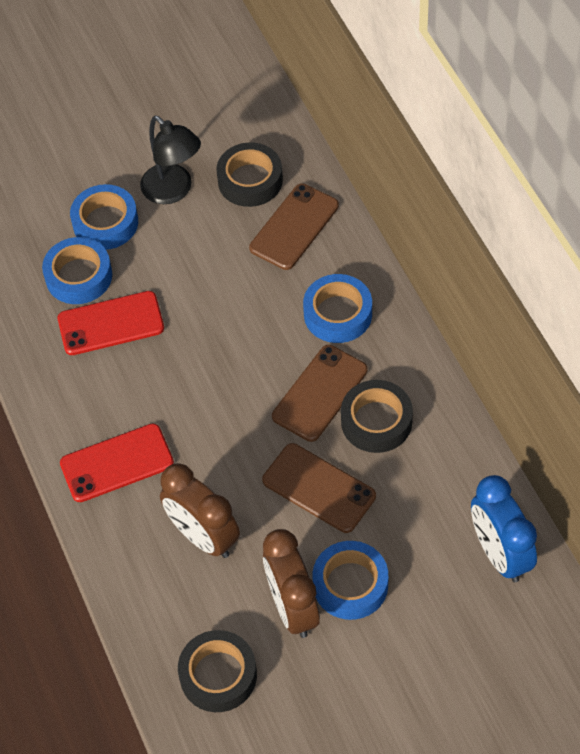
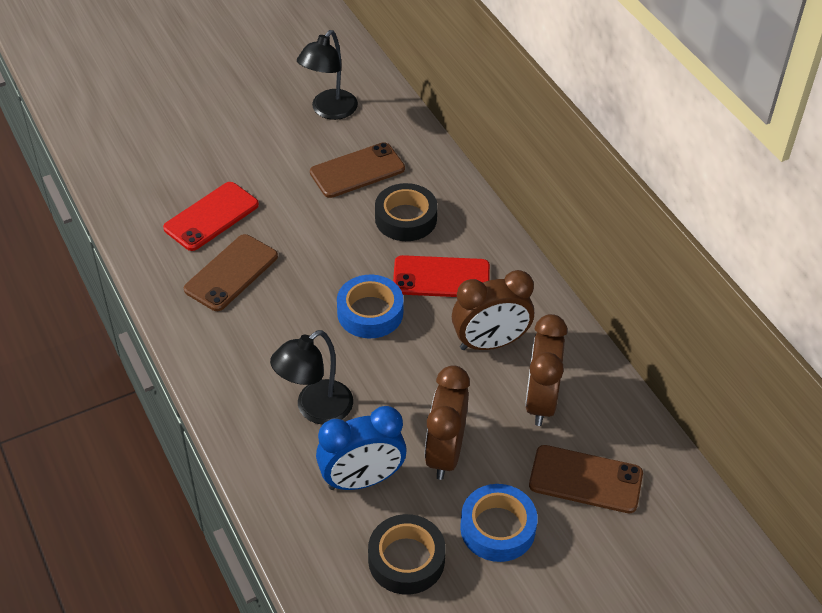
black lamp: [140,116,201,204] = 1 -> [270,330,353,425] [297,30,358,120] = 2
black tape: [178,630,257,712] [216,142,283,207] [341,380,413,453] = 3 -> [368,514,446,595] [375,183,438,241] = 2
blue tape: [42,237,112,304] [70,184,138,250] [303,274,372,343] [313,541,388,620] = 4 -> [337,274,404,338] [460,484,537,562] = 2
brown clock: [160,463,240,558] [263,529,320,638] = 2 -> [425,365,470,480] [452,270,534,350] [525,314,568,426] = 3

